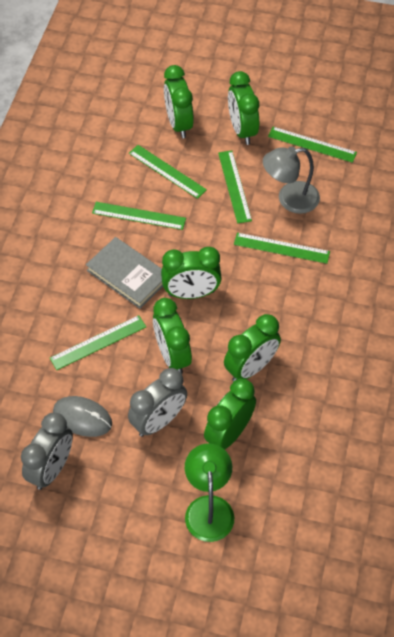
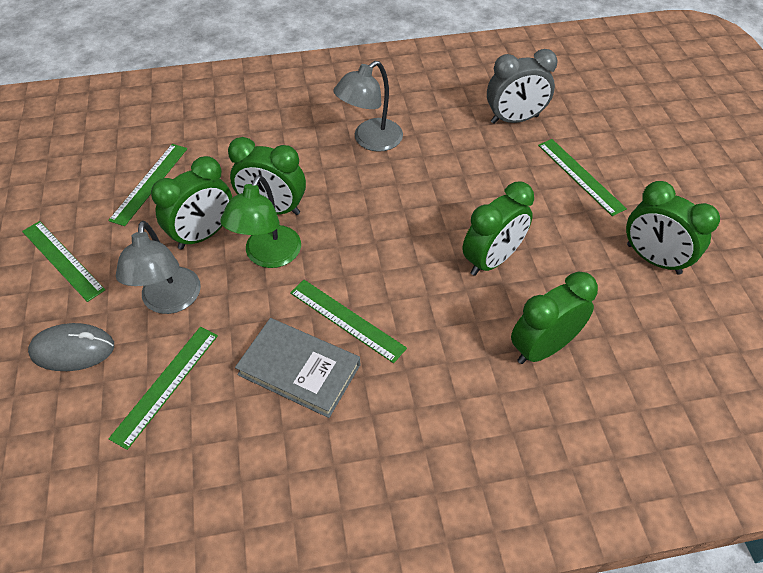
green clock: [153,298,192,374] [161,247,222,299] [164,65,194,138] [204,379,256,450] [224,314,281,382] [228,71,259,145] = 6 -> [151,156,232,249] [228,137,306,215] [462,182,534,276] [511,271,598,364] [626,181,720,275] = 5
green ruler: [50,315,146,370] [92,202,186,230] [129,145,207,199] [218,150,252,224] [234,233,330,264] [268,127,357,163] = 6 -> [22,221,105,302] [108,144,187,226] [108,327,218,450] [290,280,407,363] [538,139,627,216] = 5
grey clock: [21,413,73,490] [128,368,187,437] = 2 -> [487,49,558,124] = 1
grey lamp: [263,147,320,214] = 1 -> [116,221,201,314] [334,61,403,152] = 2

